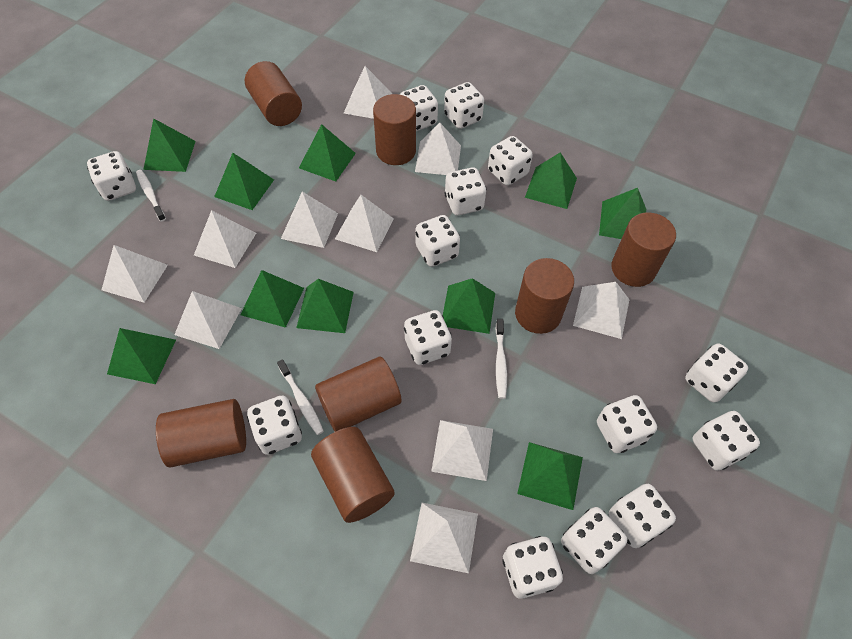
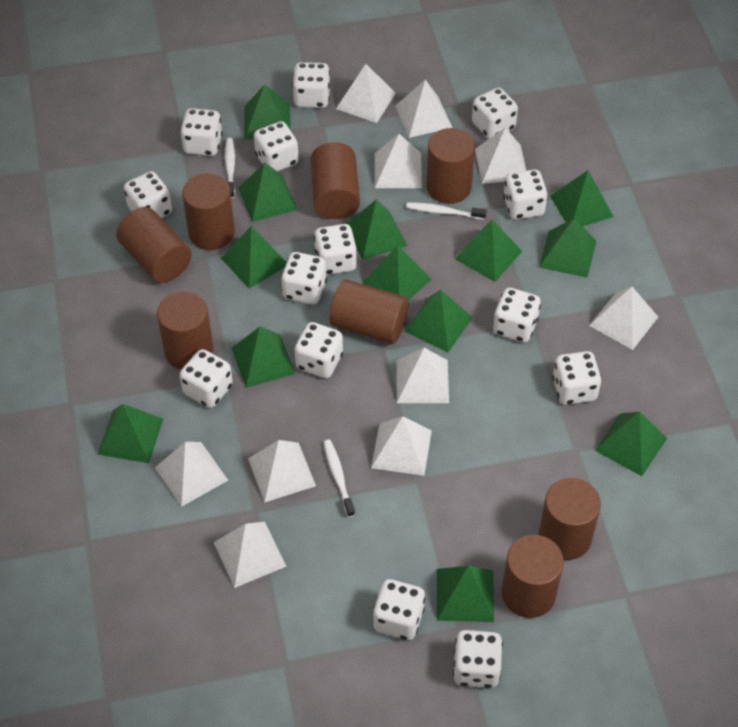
brown cylinder: [156,399,246,468] [245,61,302,126] [311,427,395,523] [315,356,402,432] [373,94,416,165] [515,258,574,334] [611,212,676,287] = 7 -> [116,207,192,283] [157,291,213,370] [182,173,235,250] [310,142,360,219] [330,279,409,344] [426,128,475,204] [502,535,564,618] [539,478,601,560] = 8
green pyramid: [107,328,176,384] [143,118,196,172] [214,153,274,210] [240,270,304,328] [296,279,354,333] [299,124,356,182] [443,278,495,334] [517,442,583,510] [525,152,577,209] [599,188,646,239] = 10 -> [97,404,163,463] [221,226,287,289] [232,327,295,388] [239,162,298,222] [245,84,291,139] [347,199,408,260] [362,245,431,300] [404,290,473,352] [437,566,494,622] [455,219,522,282] [539,218,596,278] [550,170,614,226] [595,412,667,476] = 13

